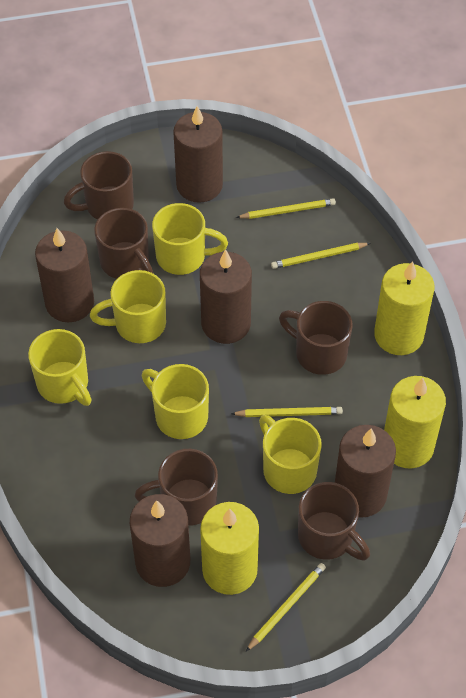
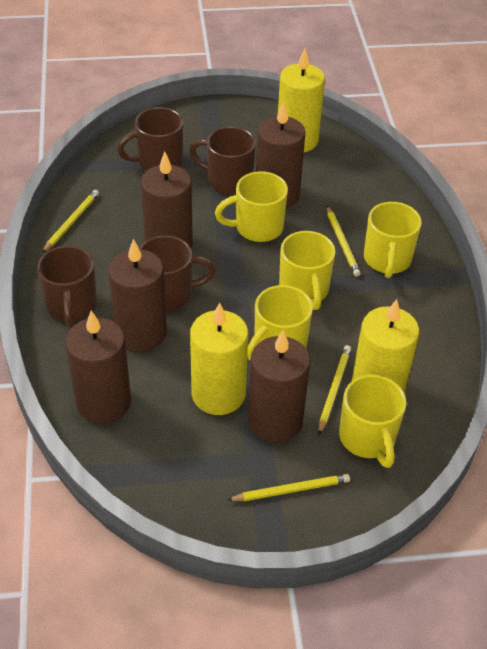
brown mug: [64,151,134,219] [94,208,153,279] [135,449,218,526] [279,301,353,375] [298,482,370,561] = 5 -> [37,246,97,327] [117,107,183,170] [139,235,216,310] [189,127,256,194] = 4

